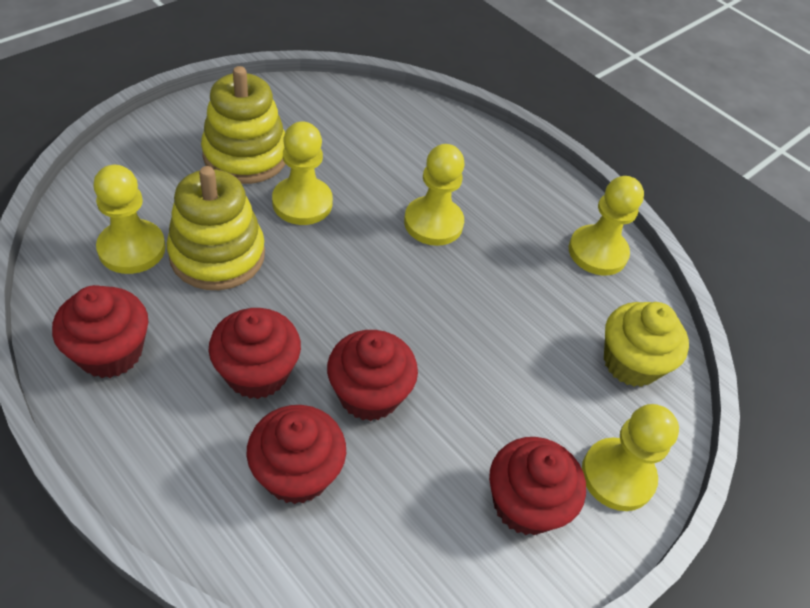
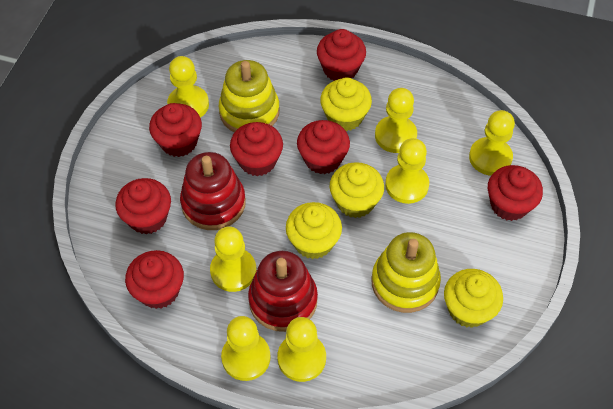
red cupcake: [52,285,148,378] [209,308,301,399] [246,405,346,504] [327,330,418,421] [489,437,586,535] = 5 -> [115,178,171,234] [125,250,184,309] [149,103,202,157] [230,122,283,176] [297,120,350,174] [317,29,366,81] [488,165,543,221] = 7
red stacking toy: none = 0 -> [180,152,246,230] [248,251,318,332] = 2
yellow cupcake: [604,302,689,387] = 1 -> [286,202,342,259] [320,77,372,131] [330,162,384,218] [444,269,503,328] = 4
yellow pawn: [93,165,166,274] [272,121,333,225] [404,144,465,246] [569,176,644,275] [582,404,679,511] = 5 -> [167,56,209,118] [210,226,257,292] [221,316,271,381] [277,317,326,382] [375,88,417,153] [385,138,429,204] [469,110,515,176] = 7

